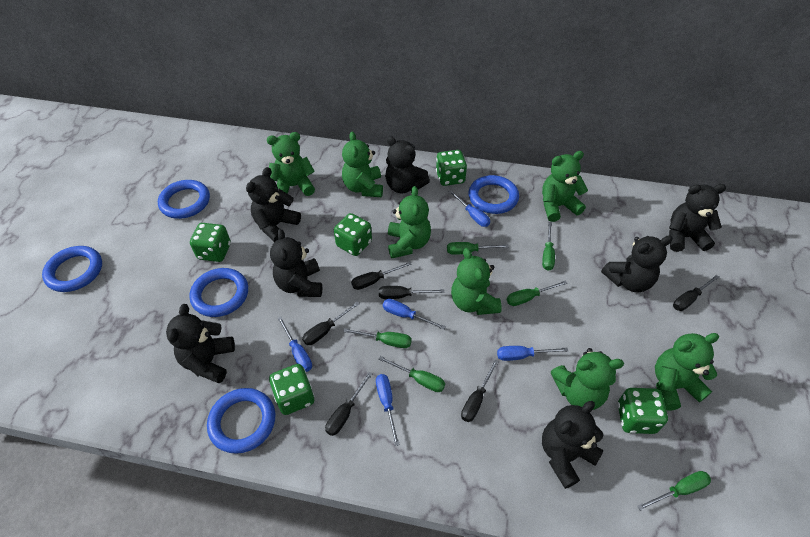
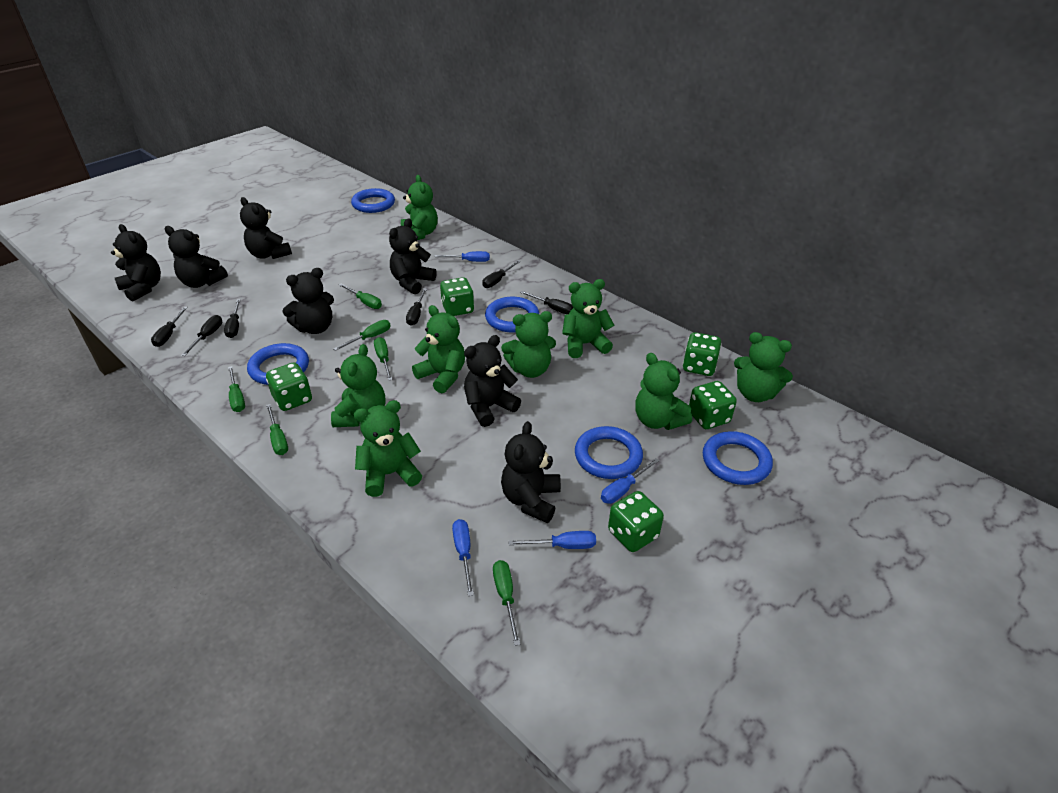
blue screwdriver: [277,317,312,372] [376,374,400,446] [383,299,446,330] [448,190,490,227] [497,346,568,361] = 5 -> [434,251,490,262] [452,519,474,596] [509,531,596,549] [601,458,660,504] = 4
green teddy bear: [267,132,315,196] [342,131,383,197] [388,186,431,258] [451,248,502,315] [542,151,588,222] [551,348,624,410] [655,333,719,411] = 7 -> [331,344,385,427] [354,400,422,497] [401,175,438,240] [412,305,465,393] [501,311,556,378] [562,279,615,358] [635,353,692,430] [734,332,793,402] = 8

